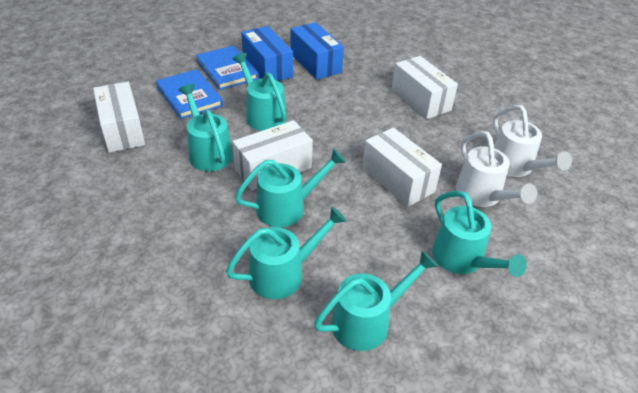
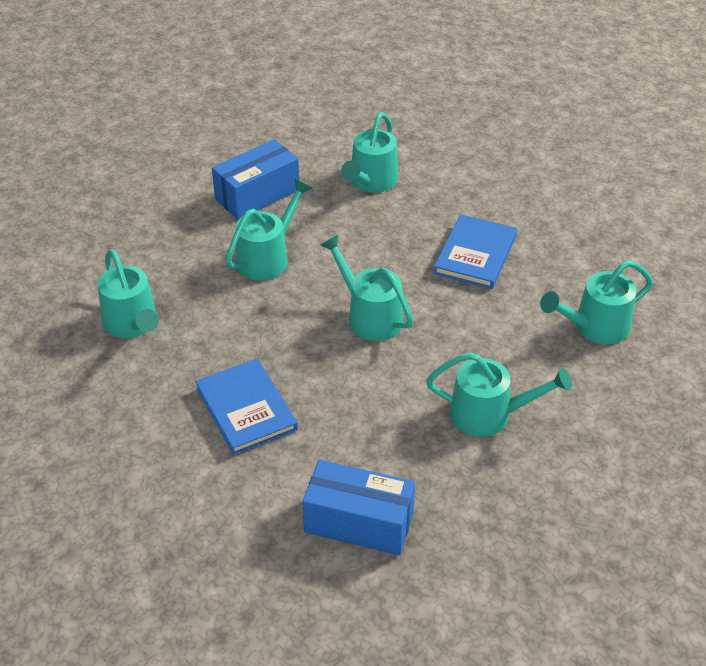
white box: [93,82,145,153] [232,120,313,191] [362,128,442,207] [392,56,458,119] = 4 -> none = 0
white watering can: [456,131,537,207] [493,105,572,177] = 2 -> none = 0

